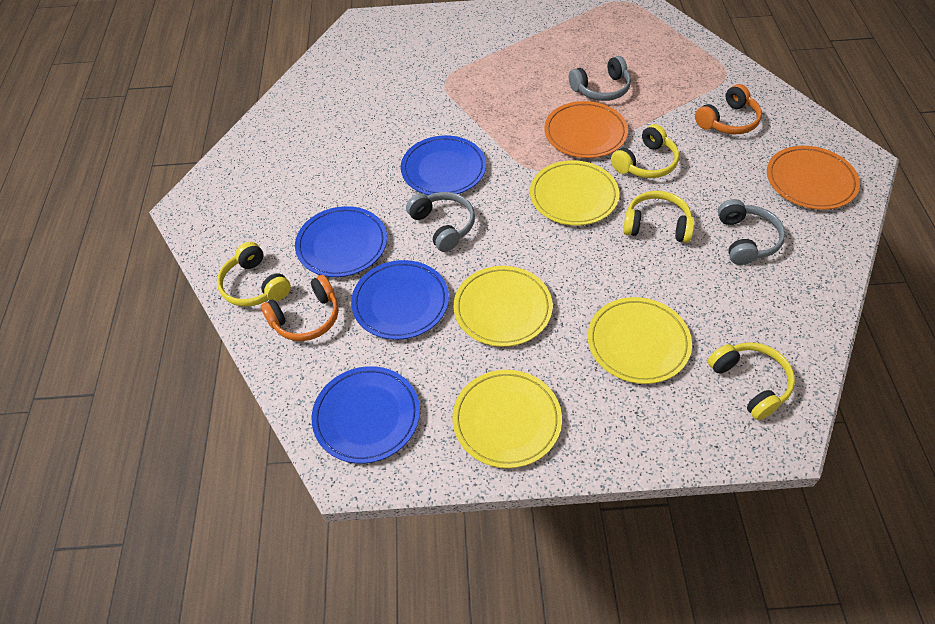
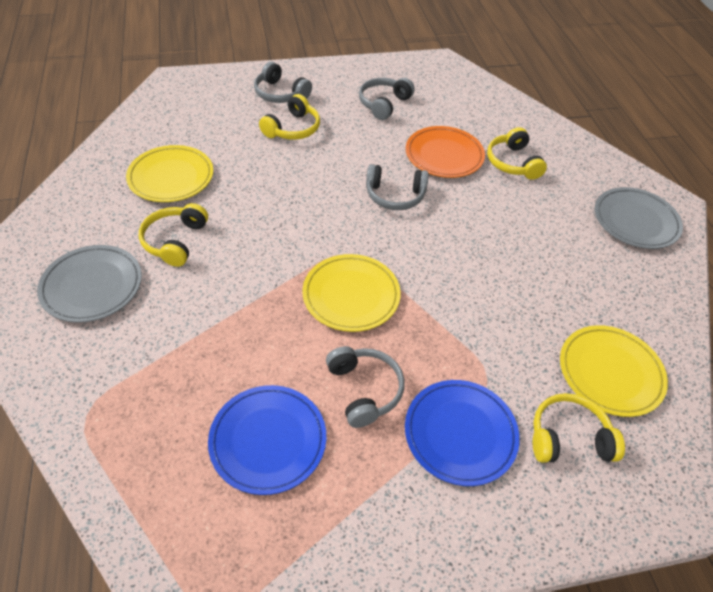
blue plate: [295,206,387,277] [312,366,420,464] [351,260,449,340] [401,135,486,195] = 4 -> [208,385,326,495] [405,380,520,486] = 2
grey headphones: [406,192,475,252] [569,56,631,101] [718,199,785,265] = 3 -> [254,62,312,103] [326,346,404,428] [359,78,415,120] [366,164,429,210] = 4
grey plate: none = 0 -> [37,245,142,323] [595,187,683,249] = 2
orange headphones: [261,275,339,341] [695,84,762,134] = 2 -> none = 0
orange plate: [544,101,628,158] [767,146,860,210] = 2 -> [406,126,485,178] = 1
yellow plate: [452,370,562,468] [454,266,553,347] [530,160,619,225] [588,297,692,384] = 4 -> [126,145,213,202] [302,254,401,332] [560,325,668,417] = 3

